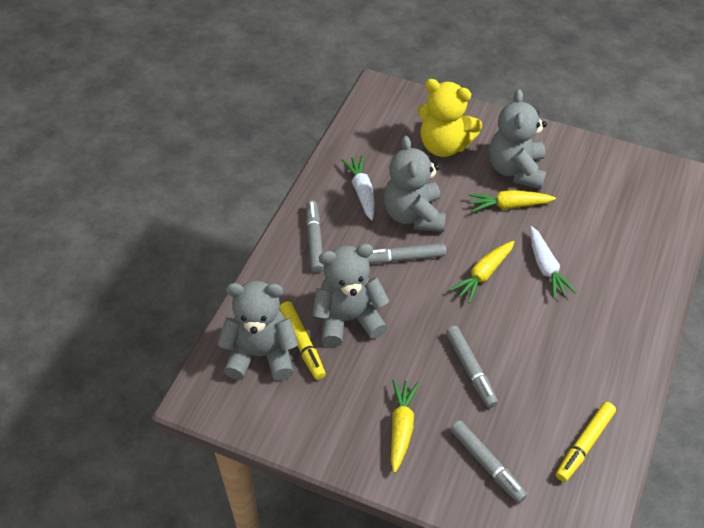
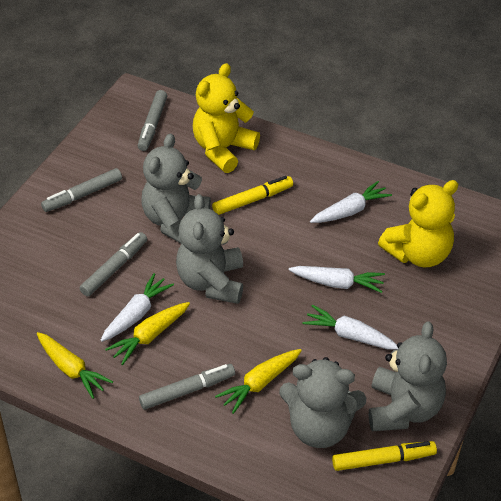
white carrot: [341,155,374,221] [530,226,577,299] = 2 -> [100,273,174,342] [289,266,385,293] [302,305,398,350] [310,181,392,223] = 4
yellow teddy bear: [418,79,482,157] = 1 -> [193,63,260,173] [378,180,458,268] = 2

